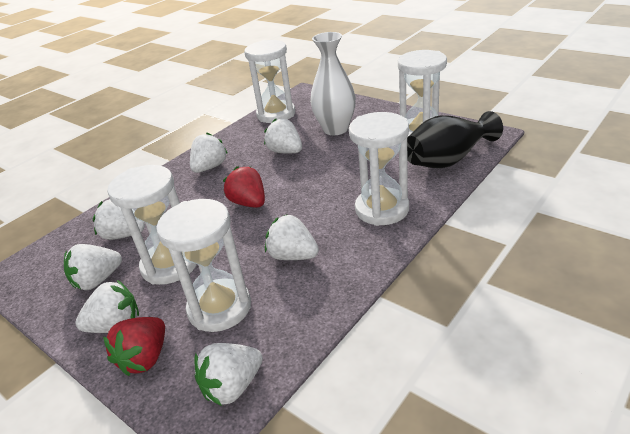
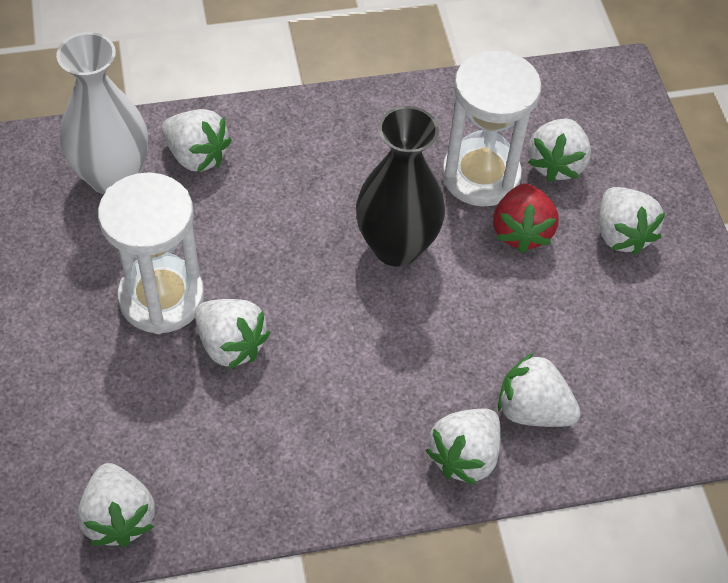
red strawberry: [103,317,165,376] [223,166,265,208] = 2 -> [493,183,559,253] = 1
white hourglass: [107,165,197,285] [156,199,251,332] [244,40,295,123] [349,112,409,226] [398,50,447,137] = 5 -> [98,172,204,334] [442,50,541,207] = 2

